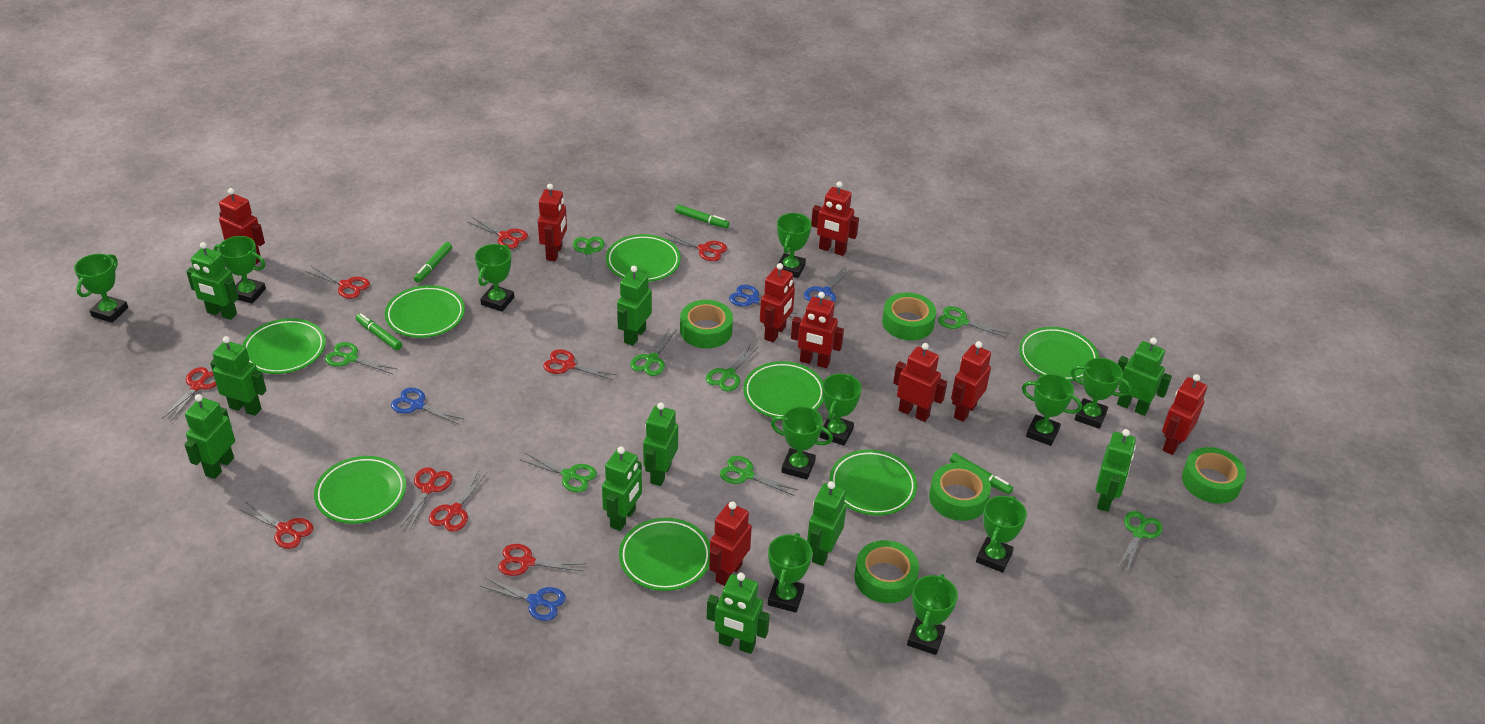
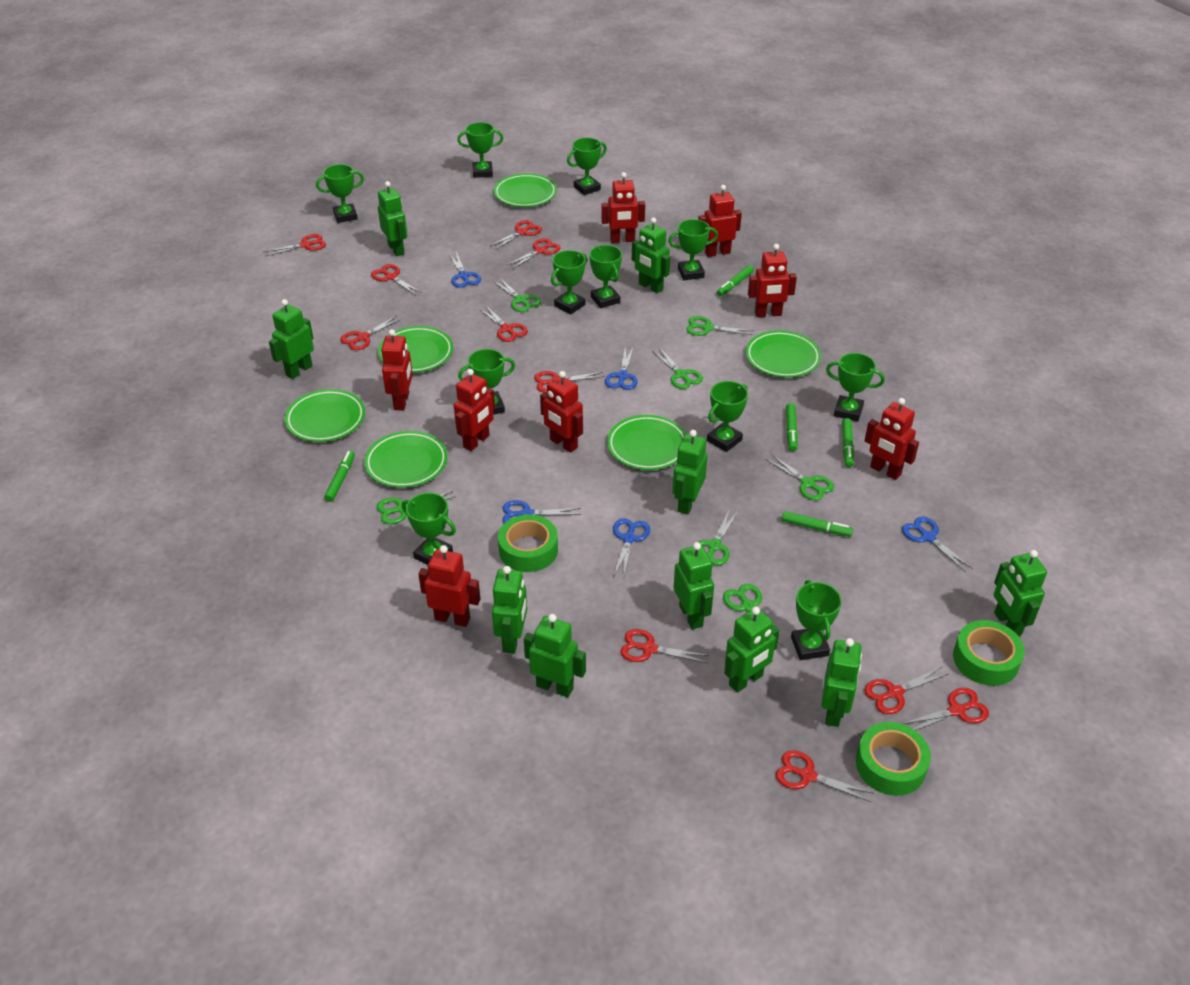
blue scissors: [391,388,465,424] [480,578,566,621] [729,285,797,318] [804,266,852,302] = 4 -> [449,252,481,288] [502,500,581,523] [605,346,637,390] [613,518,650,579] [902,516,973,572] = 5
green marker: [356,313,402,350] [414,242,452,283] [675,204,729,228] [950,453,1013,494] = 4 -> [324,451,355,502] [717,265,754,296] [782,511,853,537] [786,403,798,451] [842,418,854,467] = 5
green plate: [242,318,326,374] [314,456,406,524] [385,285,465,338] [606,234,681,282] [619,518,710,591] [743,361,823,418] [829,449,917,516] [1019,327,1099,381] = 8 -> [285,389,365,442] [364,431,448,488] [378,326,453,373] [494,173,557,207] [607,415,686,470] [746,330,821,378] = 6
green scissors: [325,342,397,374] [519,452,597,492] [573,237,605,279] [630,329,677,376] [706,345,759,392] [720,456,798,496] [938,306,1009,338] [1118,511,1163,571] = 8 -> [376,491,456,524] [493,278,541,312] [652,348,703,389] [686,316,754,336] [698,510,739,565] [723,584,783,646] [765,454,834,500] = 7
green tape: [680,300,733,348] [854,540,919,603] [882,293,936,340] [929,463,991,521] [1182,447,1246,504] = 5 -> [498,514,558,572] [856,722,931,796] [953,620,1025,686] = 3
red robot: [219,188,265,265] [538,184,567,261] [709,502,752,586] [760,263,795,342] [791,292,844,368] [811,181,859,256] [893,343,947,422] [951,341,991,422] [1162,374,1207,455] = 9 -> [381,329,413,411] [418,545,480,627] [454,369,495,451] [540,371,583,453] [602,172,645,243] [698,185,742,257] [748,244,797,317] [864,398,919,480] = 8
red scissors: [162,367,217,422] [239,502,313,549] [305,266,370,299] [400,467,452,529] [429,472,487,532] [467,217,528,249] [498,544,585,576] [543,349,617,380] [665,233,727,261] = 9 -> [263,234,326,256] [340,316,402,350] [371,264,422,295] [478,305,528,342] [489,220,542,250] [507,238,560,269] [534,371,605,393] [620,629,710,663] [776,750,874,802] [864,667,948,714] [902,688,989,730] = 11

